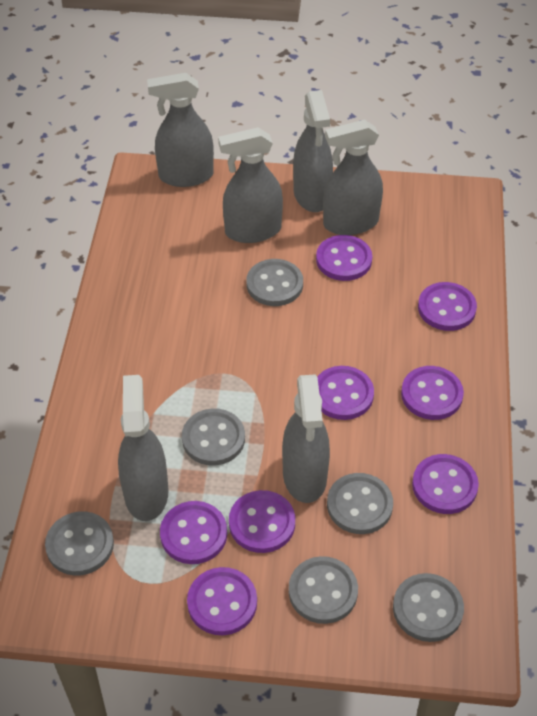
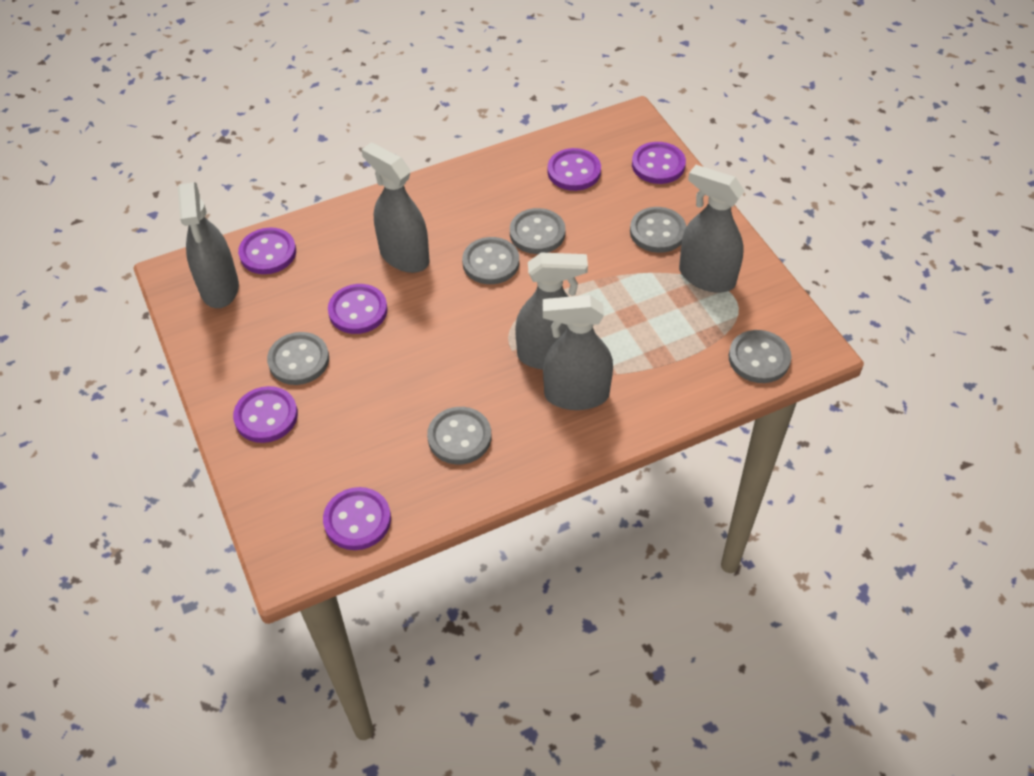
grey spray bottle: [118,375,169,521] [147,73,214,187] [218,127,283,243] [282,374,330,503] [293,90,333,212] [323,119,383,235] = 6 -> [178,182,239,308] [361,142,429,273] [515,253,588,370] [543,295,613,410] [679,165,745,293] = 5
purple button: [160,501,227,564] [187,567,257,635] [229,490,295,553] [316,235,372,281] [317,366,374,420] [401,366,464,420] [412,454,479,514] [418,282,477,331] = 8 -> [233,386,298,443] [238,228,296,274] [323,487,391,550] [328,284,388,334] [547,148,601,191] [632,142,686,184] = 6

